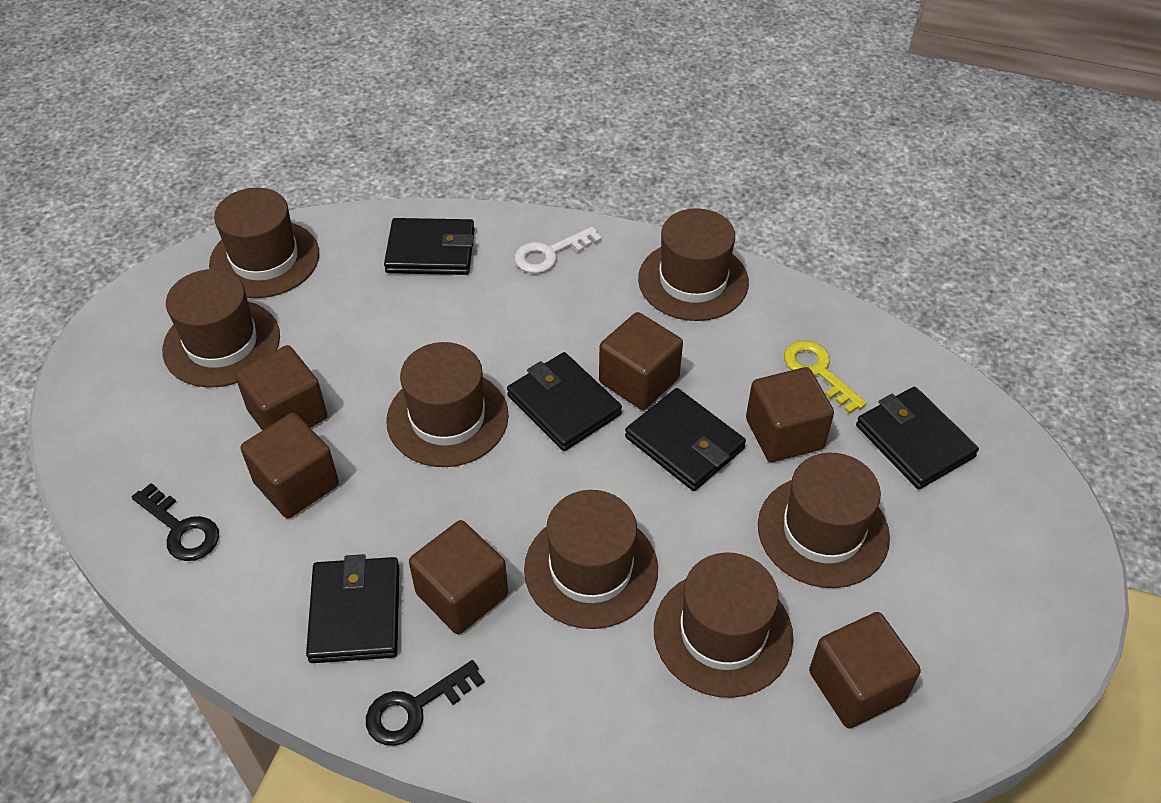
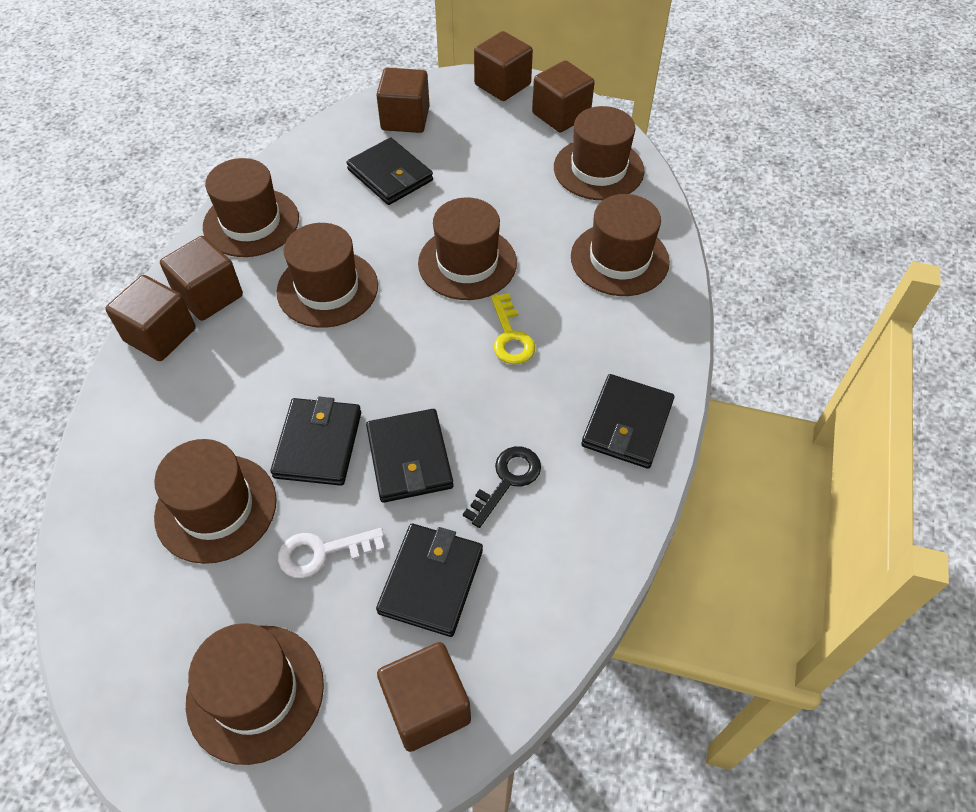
black key: [132,483,219,561] [366,660,484,746] = 2 -> [463,446,541,528] = 1

